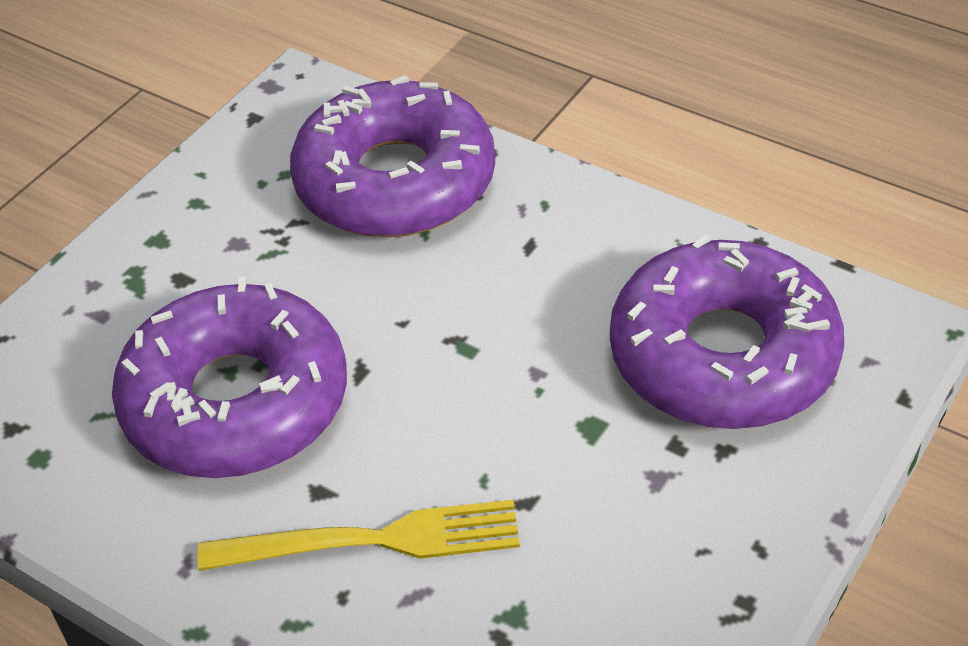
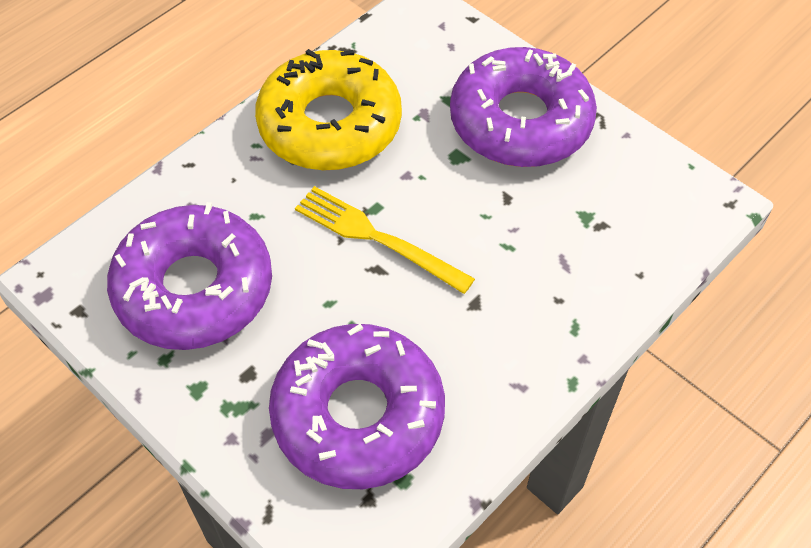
yellow donut: none = 0 -> [255,49,402,170] = 1

